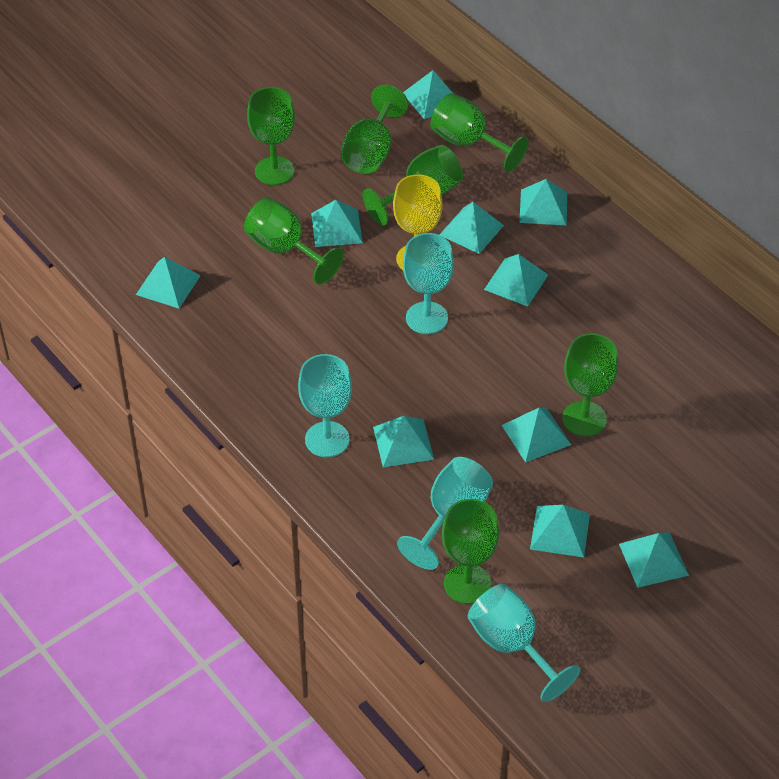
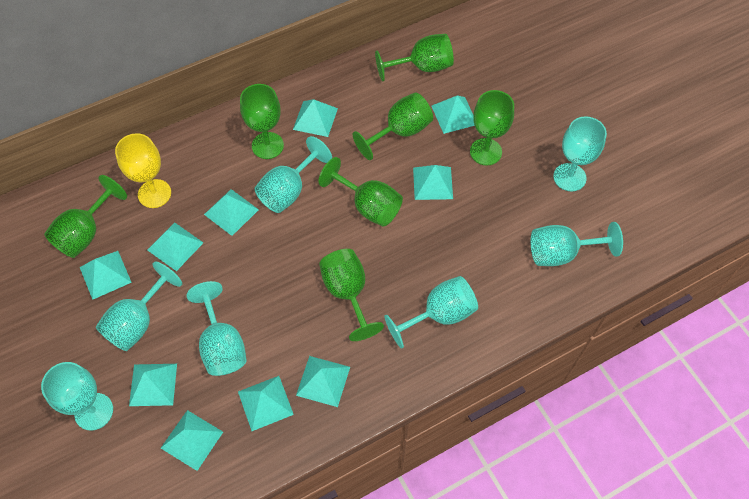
turquoise goblet: [298,354,352,458] [397,457,493,570] [403,233,454,334] [467,584,580,702] = 4 -> [41,362,113,431] [96,261,182,351] [187,281,247,376] [255,136,332,213] [384,276,478,349] [531,222,623,266] [553,116,607,191] = 7

